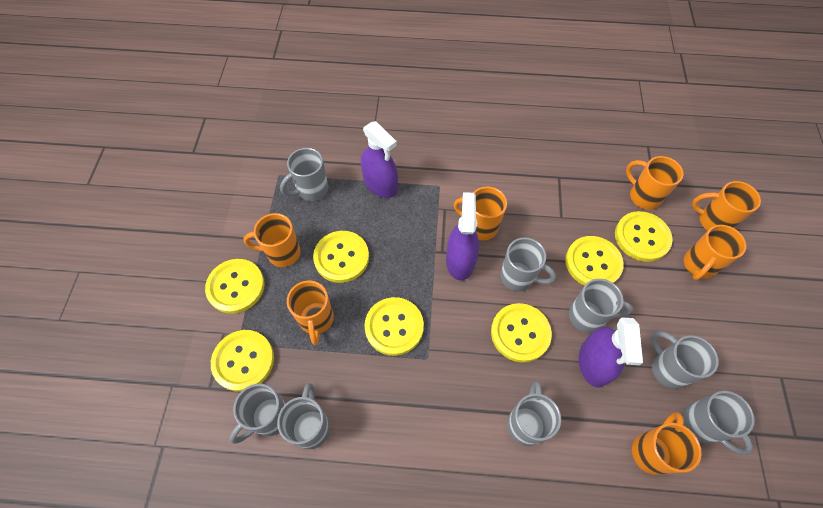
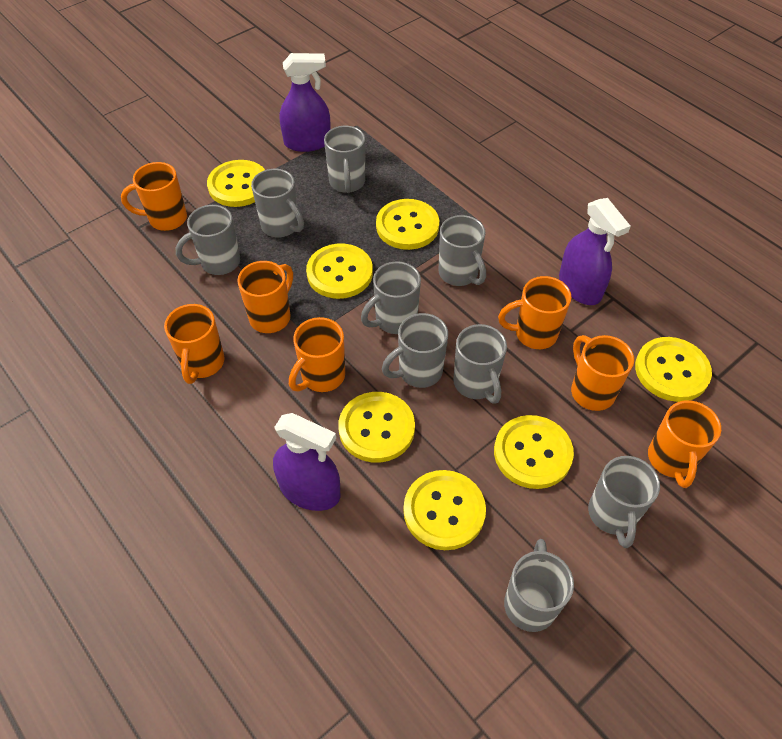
grey mug: [229,384,286,444] [277,383,330,449] [280,148,328,201] [500,237,556,291] [507,381,561,446] [569,279,633,332] [651,331,719,389] [682,391,755,455] = 8 -> [176,205,240,275] [251,169,304,237] [324,126,365,193] [361,261,421,334] [382,313,448,388] [439,215,486,286] [453,324,507,403] [504,539,574,632] [588,456,660,548] = 9

